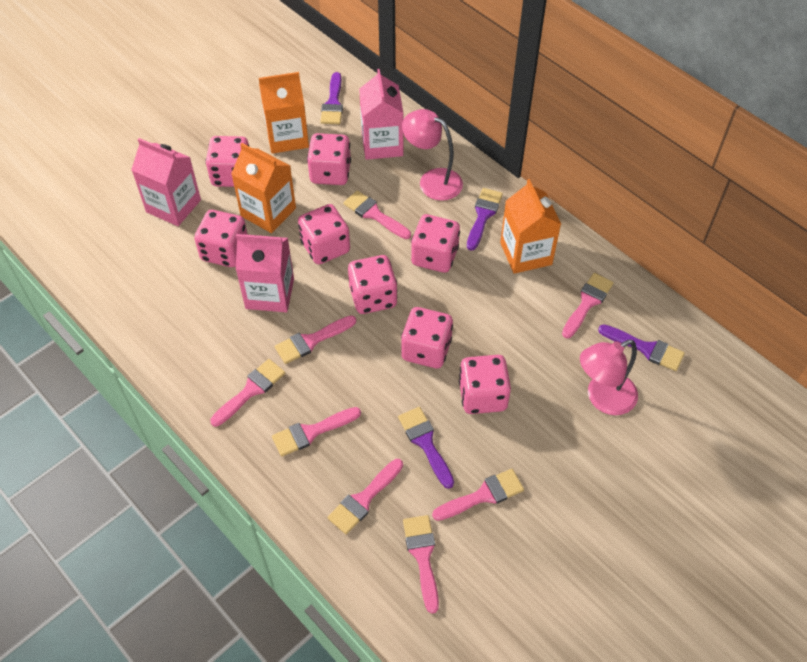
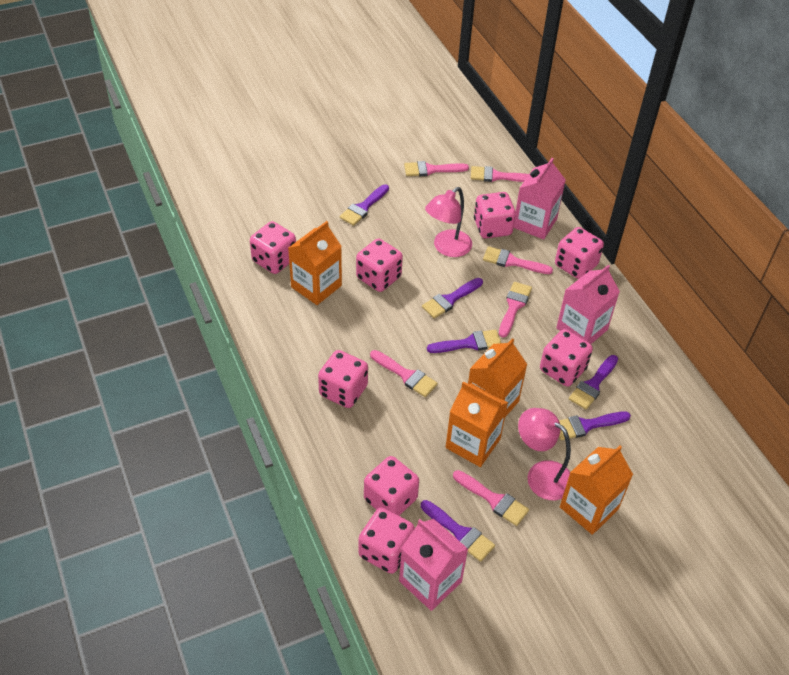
orange carton: [231,143,296,233] [259,72,309,154] [500,179,561,274] = 3 -> [288,221,342,305] [446,381,508,467] [468,338,527,417] [560,446,633,535] = 4
pink brush: [210,359,285,427] [272,407,361,457] [275,315,356,364] [327,459,403,535] [343,191,411,239] [403,515,439,614] [432,469,524,521] [562,273,614,338] = 8 -> [370,350,438,397] [404,161,469,176] [453,470,529,526] [471,166,529,182] [483,246,553,274] [499,282,532,337] = 6
purple brush: [320,72,343,124] [398,407,454,489] [467,188,503,251] [598,324,685,371] = 4 -> [340,184,389,226] [421,500,495,562] [422,278,483,318] [427,329,501,353] [559,411,631,440] [569,355,618,410] = 6

